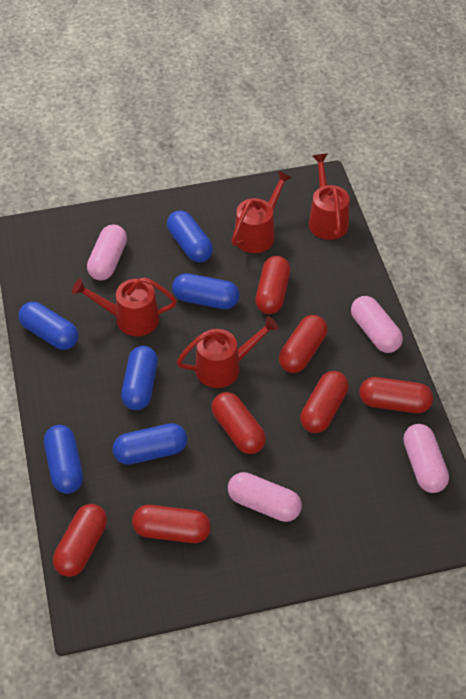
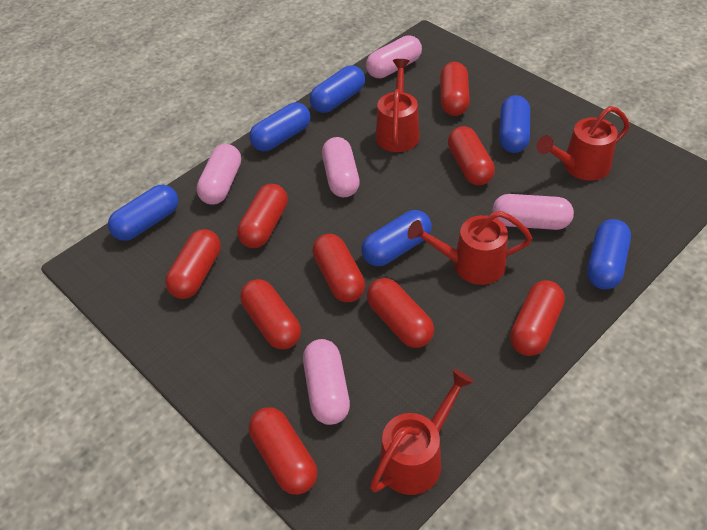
pink capsule: [87,225,127,281] [228,472,302,522] [351,296,403,353] [403,424,449,493] = 4 -> [196,144,241,204] [303,339,350,425] [322,137,360,197] [366,35,422,78] [492,194,574,230] = 5
red capsule: [53,504,107,577] [132,505,211,543] [211,392,266,454] [255,256,290,314] [279,315,327,373] [300,371,349,433] [359,377,433,413] = 7 -> [165,229,221,299] [237,184,288,248] [240,279,301,349] [249,407,317,495] [312,234,365,302] [367,278,434,348] [440,62,470,116] [448,126,495,185] [510,281,565,356] = 9

